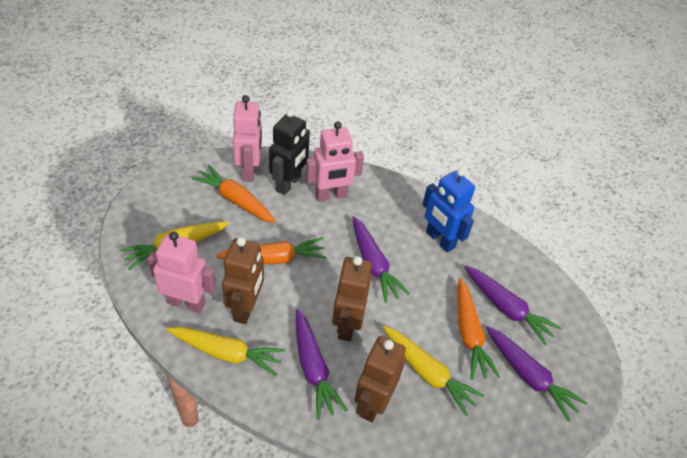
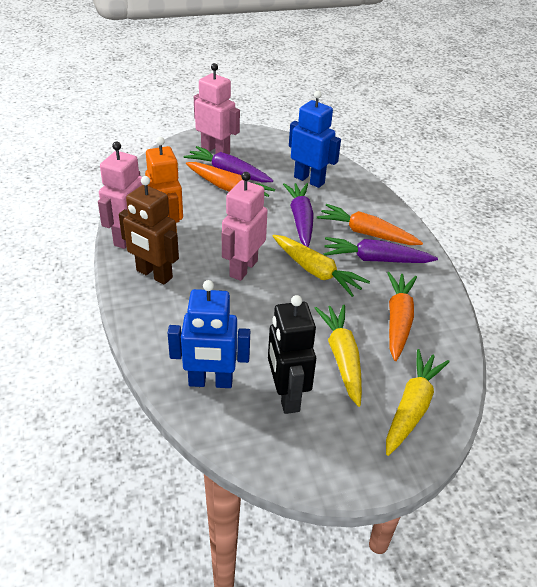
blue robot: [422,168,475,252] = 1 -> [168,280,250,388] [289,91,341,188] = 2
brown robot: [222,237,264,324] [332,256,372,342] [354,336,406,422] = 3 -> [119,176,179,284] = 1
orange robot: none = 0 -> [145,137,183,233] = 1
purple carrot: [296,309,348,420] [352,216,410,303] [464,266,561,345] [486,326,587,422] = 4 -> [184,146,273,183] [283,183,314,247] [324,237,438,263] = 3

